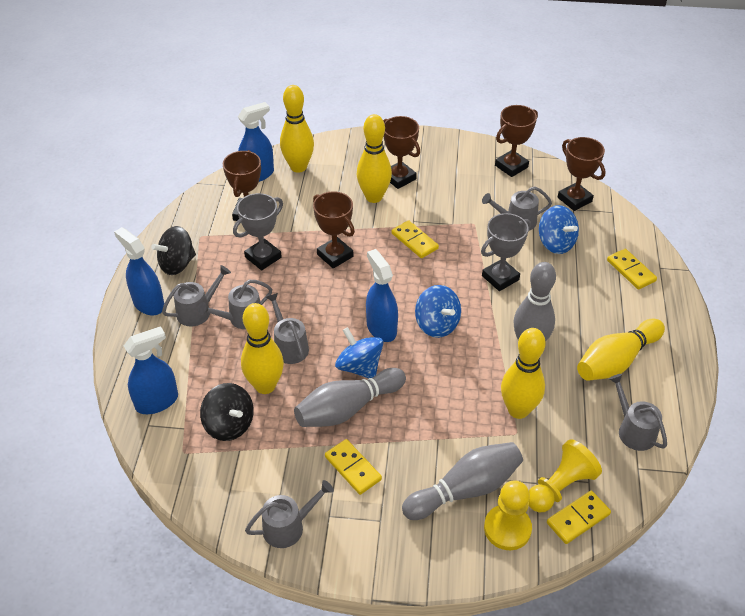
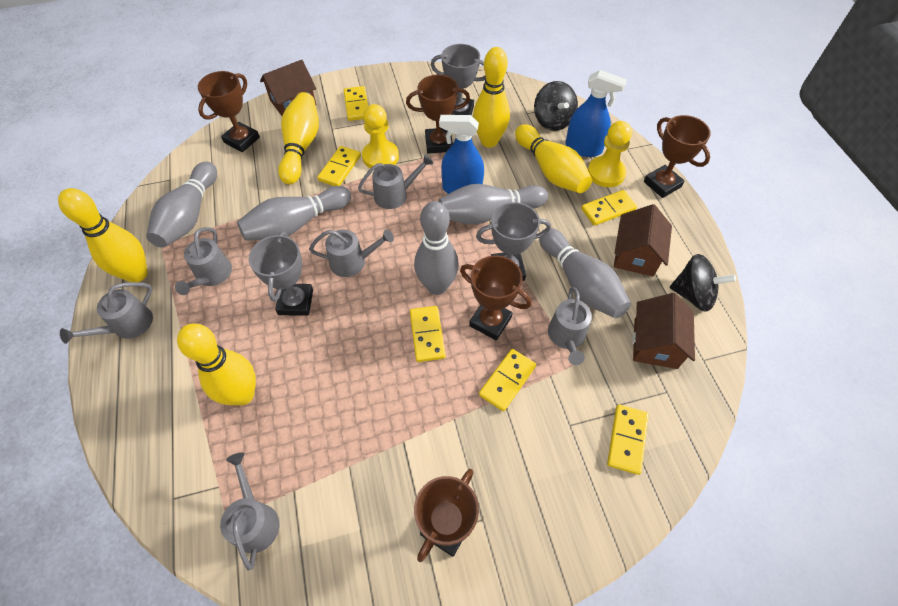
blue spinning top: [335,327,384,378] [415,285,461,338] [539,205,579,254] = 3 -> none = 0
blue spray bottle: [114,227,164,315] [124,326,178,414] [238,102,274,182] [366,249,398,342] = 4 -> [439,115,484,194] [565,70,627,157] = 2
brown house: none = 0 -> [260,60,317,116] [614,204,672,276] [633,293,695,369] = 3
grey bowling pin: [294,368,406,427] [402,442,523,520] [514,262,556,341] = 3 -> [146,162,217,248] [237,186,351,241] [414,201,459,295] [438,184,548,224] [539,228,631,318] = 5
grey trophy: [233,193,283,270] [481,213,531,291] = 2 -> [248,232,313,316] [431,44,486,115] [476,202,551,281] = 3
yellow domino: [325,439,382,495] [392,220,439,258] [547,491,611,544] [607,249,657,290] = 4 -> [317,146,361,186] [344,86,368,121] [410,306,446,362] [479,349,536,411] [581,190,637,226] [607,404,649,475] = 6

